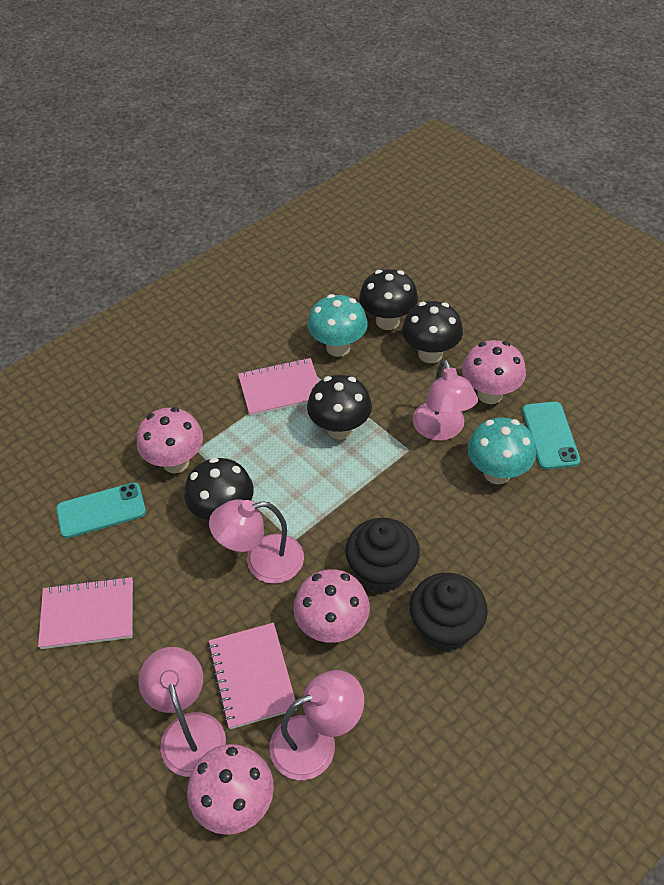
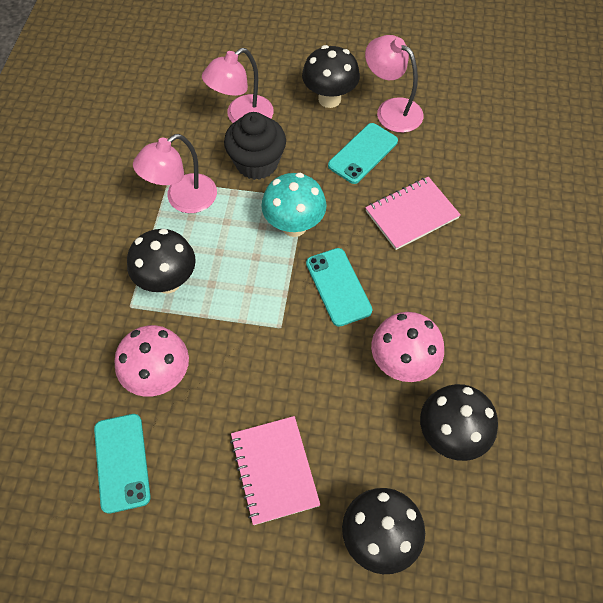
black cupcake: [345,518,420,593] [410,573,488,652] = 2 -> [224,112,286,180] = 1
pink lamp: [138,647,226,777] [209,499,304,584] [269,670,364,780] [413,359,478,441] = 4 -> [133,134,217,213] [202,48,274,123] [365,35,423,133] = 3
pink mushroom: [137,407,203,473] [187,744,274,835] [293,569,370,643] [462,340,526,404] = 4 -> [114,325,189,397] [371,312,444,382] = 2
pink notebook: [38,576,133,649] [208,623,298,729] [238,358,319,417] = 3 -> [230,416,320,525] [365,177,461,250] = 2
turquoise mushroom: [308,294,368,357] [468,418,536,484] = 2 -> [261,173,327,237] = 1
turquoise phone: [56,482,146,538] [522,402,580,469] = 2 -> [94,414,151,514] [306,248,372,327] [328,123,398,184] = 3

